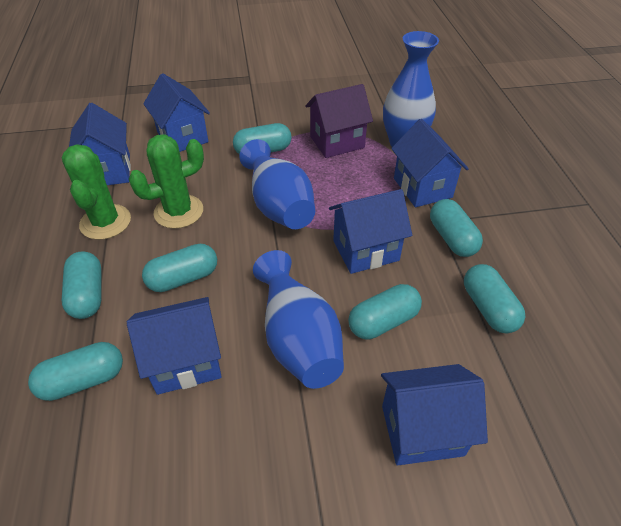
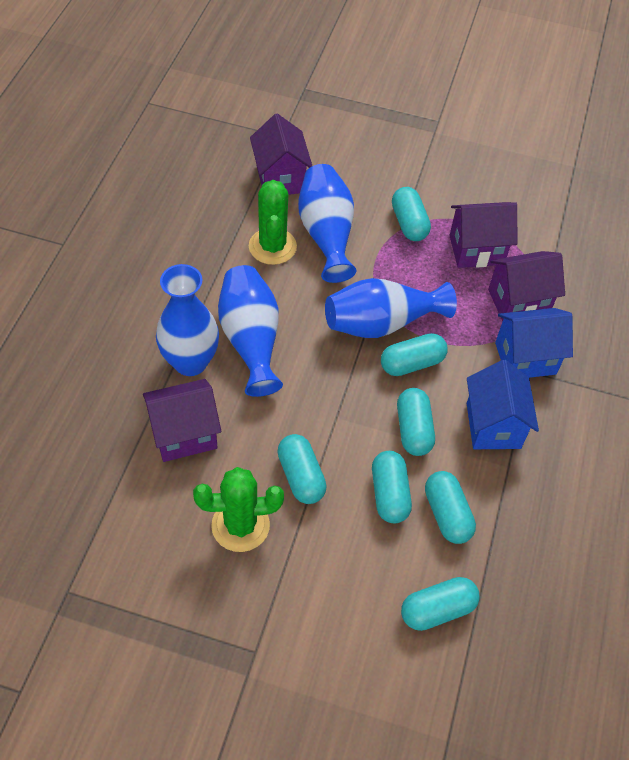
blue house: [69,103,131,185] [127,297,222,395] [143,73,210,152] [329,189,412,274] [381,364,488,465] [391,119,469,207] = 6 -> [467,360,539,449] [495,308,573,378] = 2
blue vase: [239,139,315,229] [253,250,344,389] [383,31,439,147] = 3 -> [156,264,219,376] [218,265,283,397] [298,164,357,283] [325,278,457,338] = 4
purple house: [305,84,373,158] = 1 -> [143,379,221,462] [250,114,312,195] [449,202,517,268] [488,251,565,322] = 4

